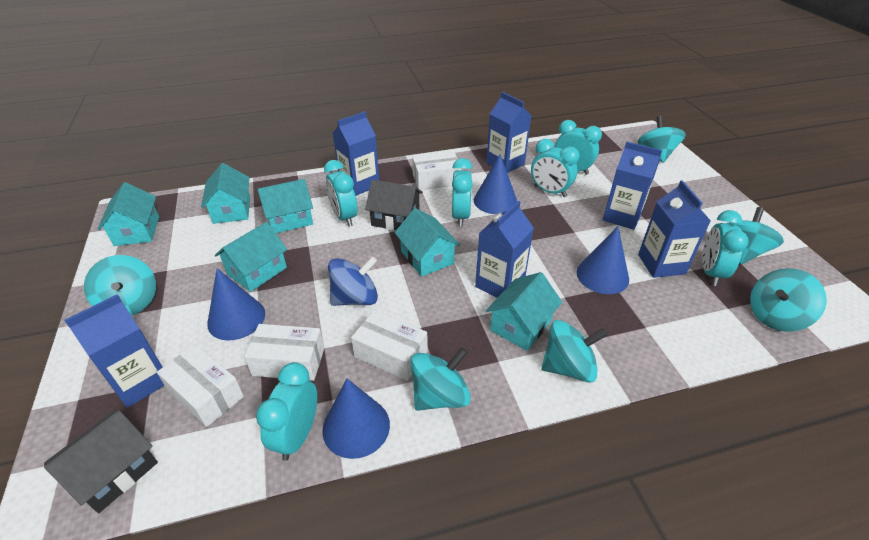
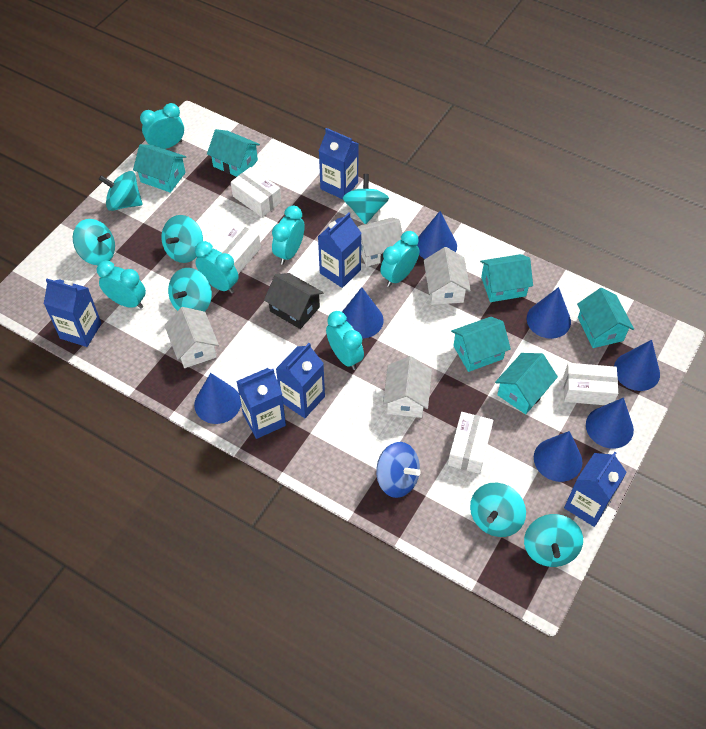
black house: [44,410,158,513] [365,180,423,230] = 2 -> [264,273,324,329] = 1
blue cone: [207,268,265,341] [322,379,390,459] [474,154,517,214] [577,226,629,294] = 4 -> [194,373,241,424] [342,287,384,338] [417,211,457,259] [527,287,571,339] [534,431,583,482] [586,397,634,449] [614,340,660,391] = 7
turquoise spinning top: [84,255,156,316] [410,347,471,411] [541,320,608,383] [638,116,686,163] [726,207,784,264] [750,268,827,332] = 6 -> [73,219,115,265] [98,171,143,211] [161,215,203,263] [168,268,212,312] [343,174,389,224] [470,483,526,537] [524,514,583,567] = 7
white house: none = 0 -> [164,307,219,368] [357,218,403,267] [383,356,432,418] [424,247,470,305] = 4

